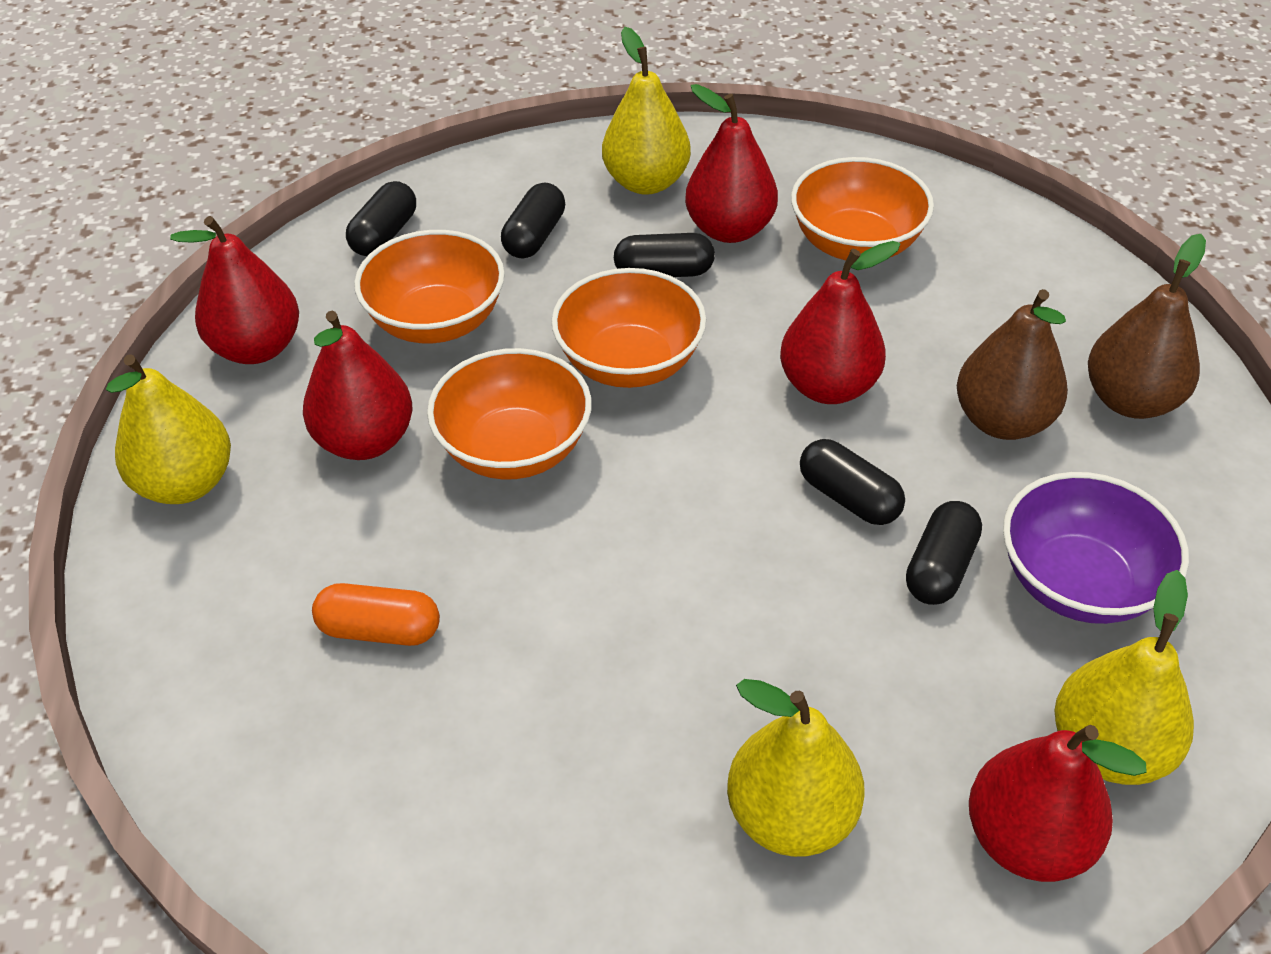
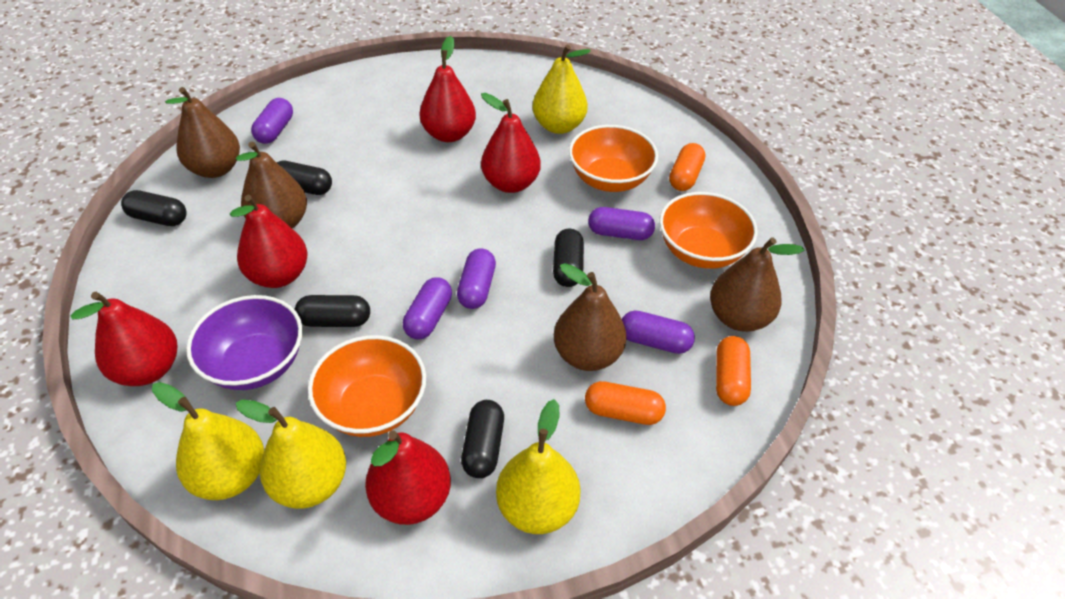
brown pear: [957,289,1068,440] [1088,234,1206,419] = 2 -> [165,87,240,178] [236,141,307,229] [554,263,627,371] [710,237,804,332] = 4
orange bowl: [354,230,505,343] [427,348,592,480] [551,268,706,388] [791,157,934,260] = 4 -> [308,335,426,437] [569,125,658,192] [659,192,758,269] = 3
orange capsule: [312,583,440,646] = 1 -> [585,381,666,425] [669,143,705,191] [716,336,751,406] = 3
purple capsule: none = 0 -> [251,98,293,144] [403,277,452,339] [457,249,496,309] [588,207,655,240] [622,310,695,354] = 5

